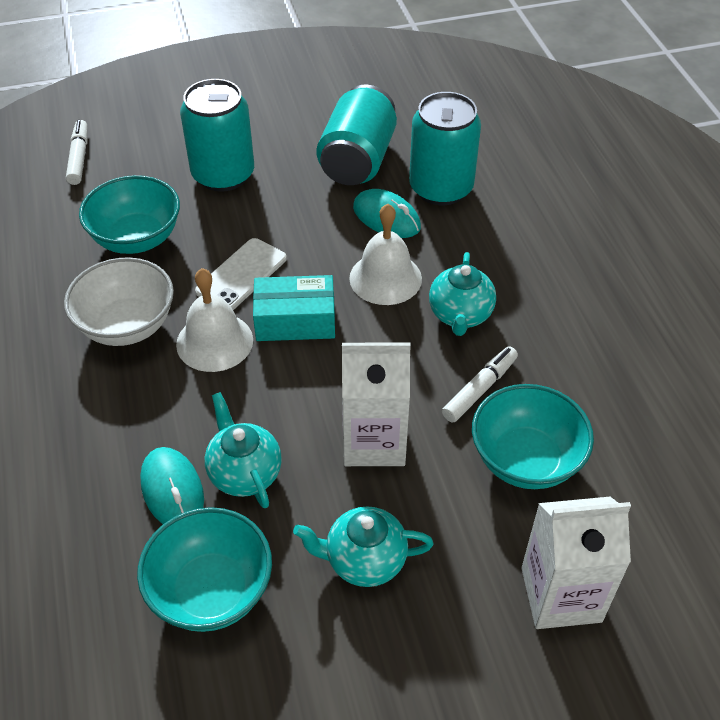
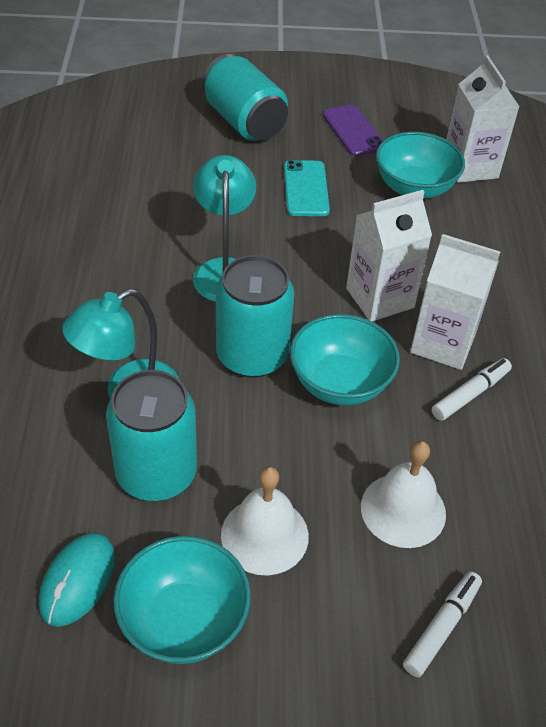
purple phone: none = 0 -> [322,105,383,156] = 1
turquoise box: [253,275,335,341] = 1 -> none = 0
turquoise lamp: none = 0 -> [62,288,179,399] [193,155,256,302] = 2
turquoise mouse: [140,447,204,524] [353,189,421,238] = 2 -> [39,533,115,627] = 1
turquoise phone: none = 0 -> [284,160,330,216] = 1
turquoise teapot: [205,392,282,508] [293,506,434,587] [429,252,496,336] = 3 -> none = 0
white bowl: [64,257,174,346] = 1 -> none = 0
white carton: [342,343,411,466] [521,497,631,629] = 2 -> [346,190,432,321] [410,234,500,370] [446,55,520,183] = 3
white phone: [195,238,287,310] = 1 -> none = 0

